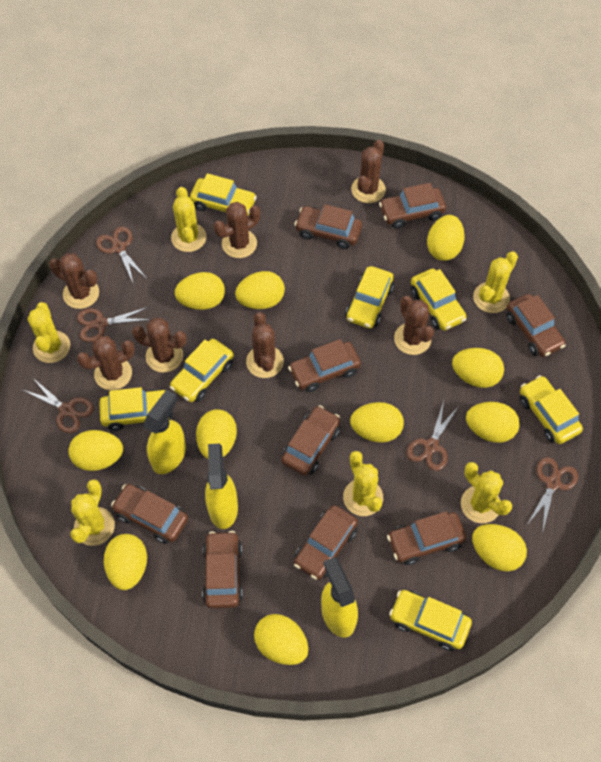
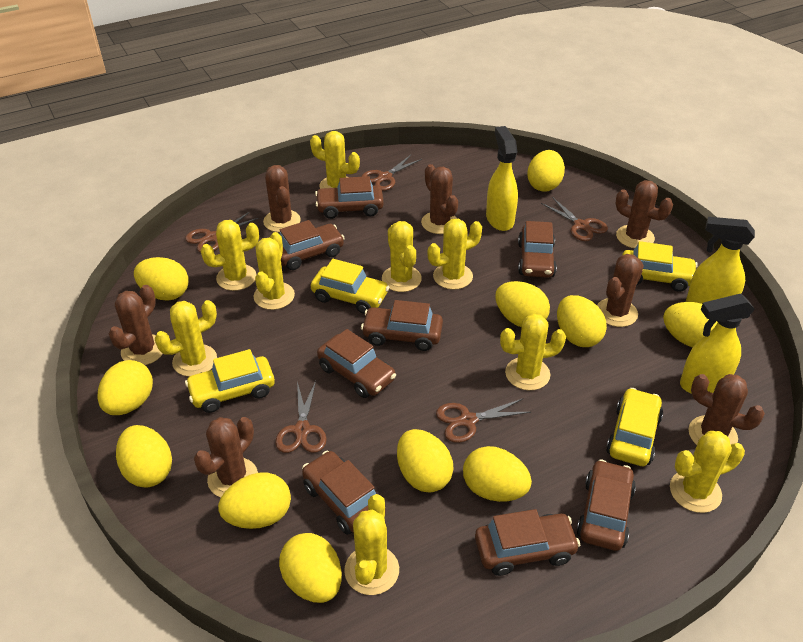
brown car: [111,484,188,544] [202,531,243,609] [281,405,341,476] [288,339,361,392] [294,204,362,249] [294,505,358,580] [379,183,446,229] [387,511,467,565] [506,294,566,357] = 9 -> [279,220,345,270] [302,451,386,535] [315,176,384,219] [317,329,396,398] [361,300,443,351] [475,509,580,576] [518,221,557,278] [576,459,636,551] = 8
yellow cactus: [27,302,70,363] [70,479,115,546] [171,187,206,252] [343,451,383,516] [461,462,512,523] [473,251,518,313] = 6 -> [155,300,217,377] [201,220,259,291] [254,232,295,310] [310,131,360,189] [344,494,399,595] [382,221,422,292] [428,219,482,290] [500,314,566,390] [670,431,745,513] = 9
yellow car: [99,387,170,431] [170,339,234,402] [190,173,257,216] [346,266,394,328] [389,590,472,651] [411,269,467,331] [520,375,583,444] = 7 -> [185,349,275,413] [311,259,389,314] [606,388,663,466] [622,241,698,292] = 4

